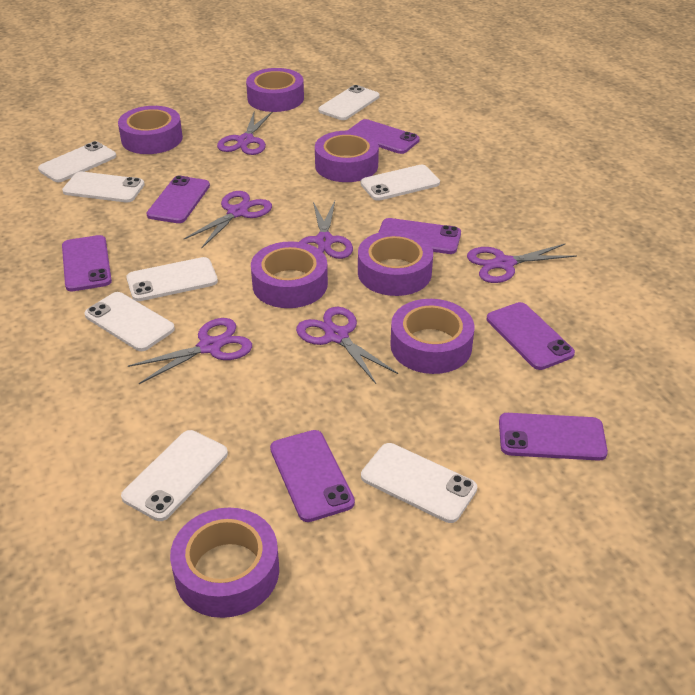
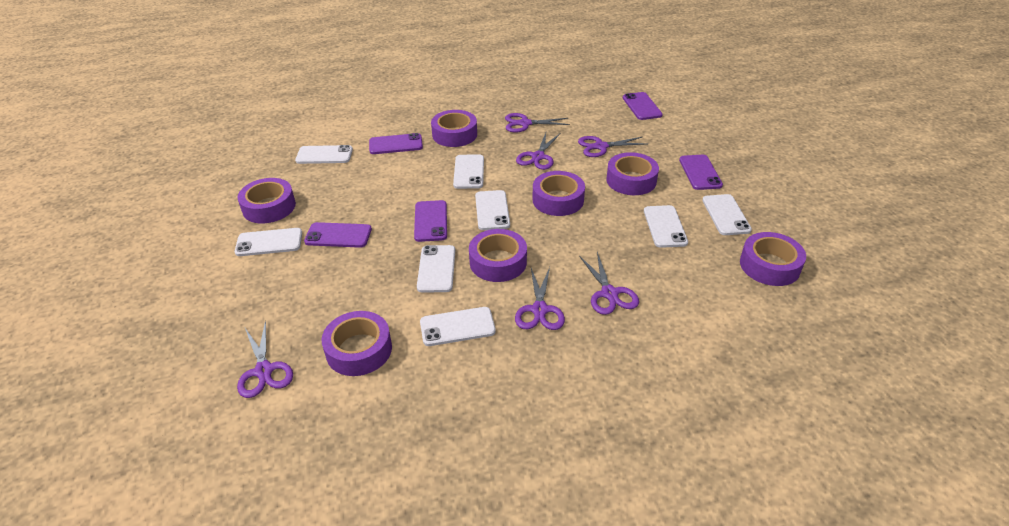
purple phone: [62,235,112,291] [147,176,210,223] [270,430,355,522] [347,119,420,154] [378,218,461,254] [487,302,575,370] [499,413,608,461] = 7 -> [304,222,372,248] [369,133,423,154] [414,200,447,242] [623,92,662,120] [679,155,723,190] = 5

